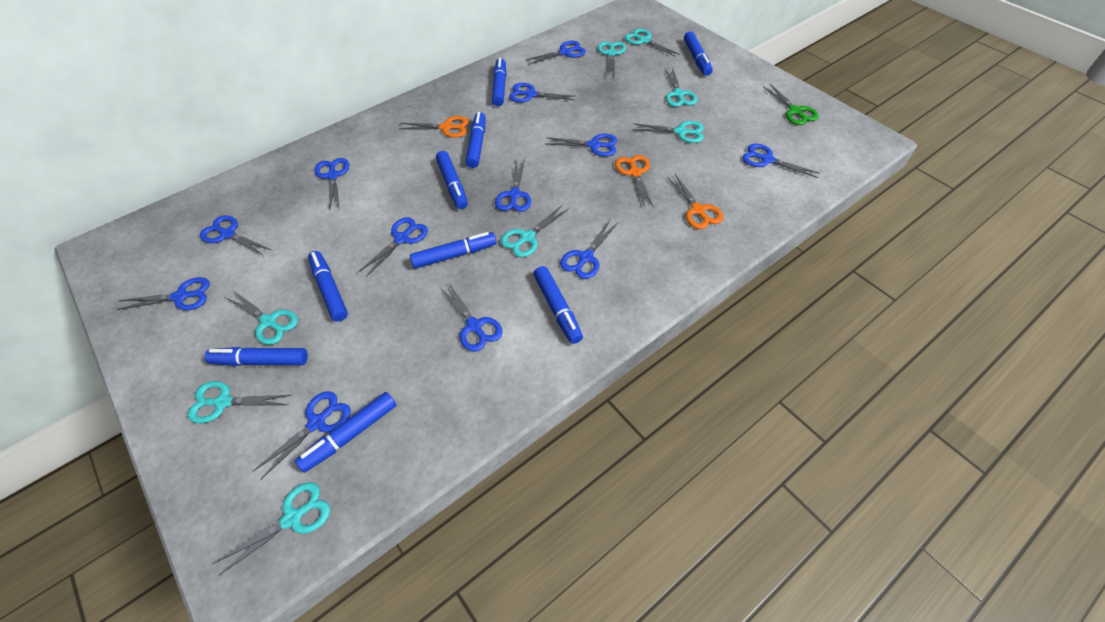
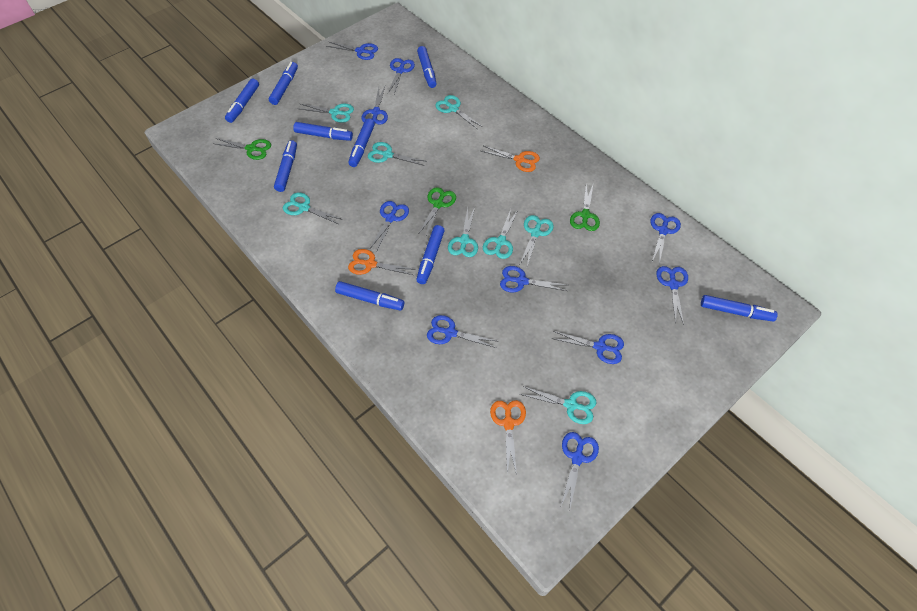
blue scissors: [116,277,210,310] [200,215,271,256] [253,391,351,479] [314,158,349,210] [358,217,428,277] [440,283,502,352] [495,159,531,212] [509,83,576,102] [526,41,586,65] [546,134,617,157] [560,220,618,279] [742,144,820,178] = 12 -> [326,42,378,60] [361,87,388,125] [370,201,409,251] [388,58,415,94] [427,315,497,348] [500,266,567,292] [551,331,624,364] [561,432,599,508] [651,213,681,264] [657,266,688,325] = 10
green scissors: [763,84,819,125] = 1 -> [213,138,271,160] [419,187,456,237] [570,184,600,231] = 3

